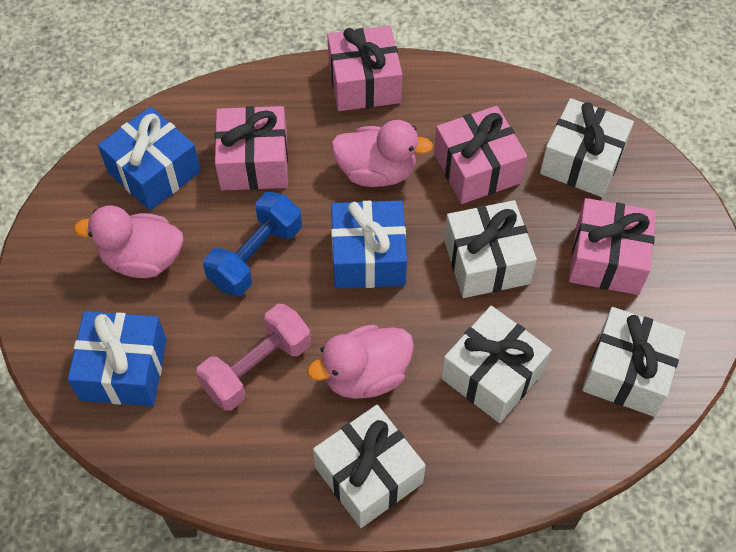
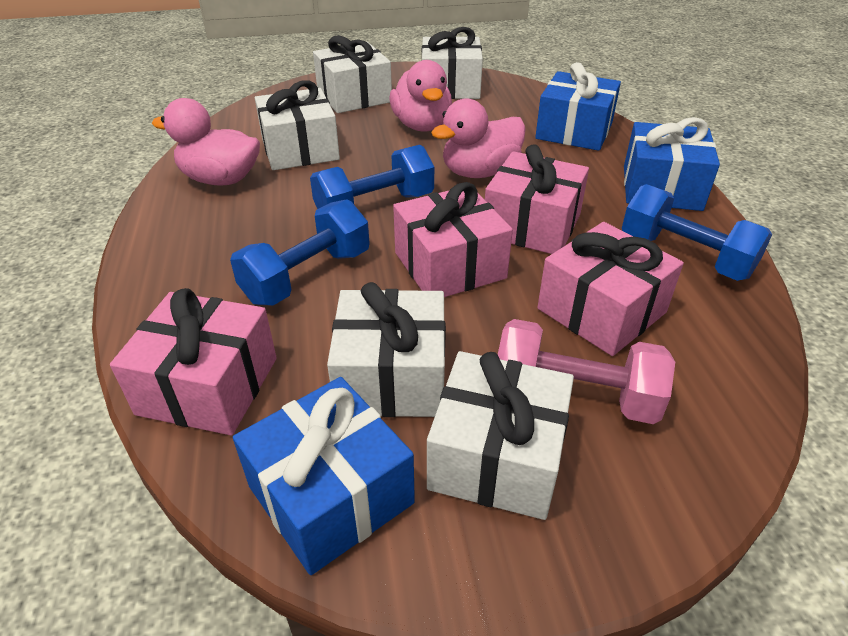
blue dumbbell: [203,192,302,296] = 1 -> [230,199,370,306] [310,145,434,209] [622,184,772,281] = 3

